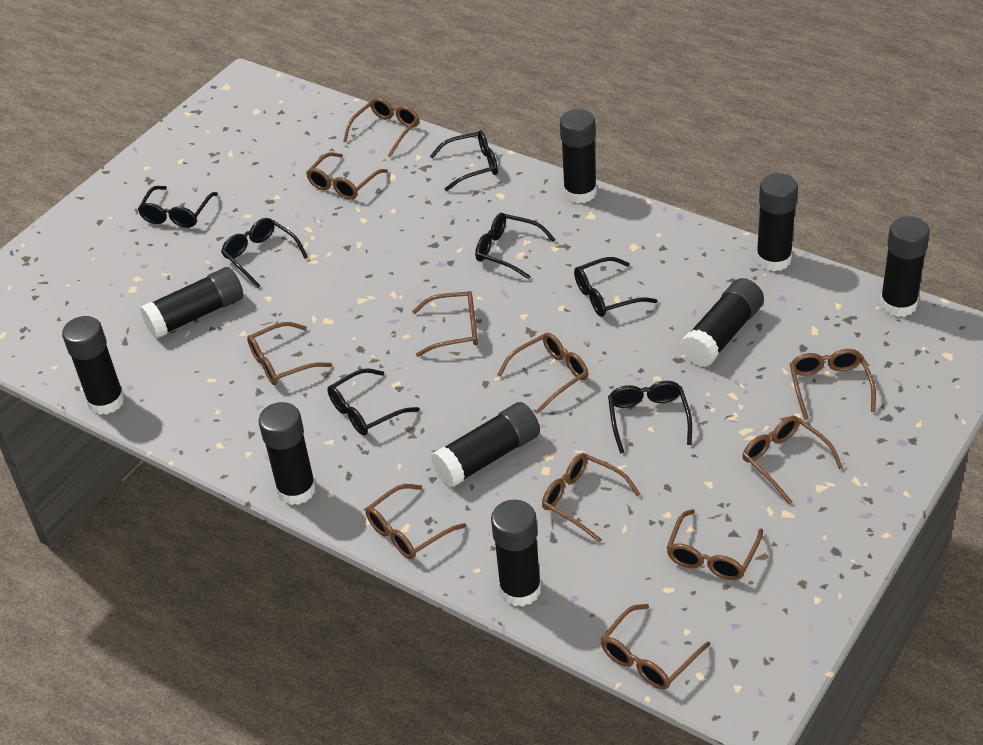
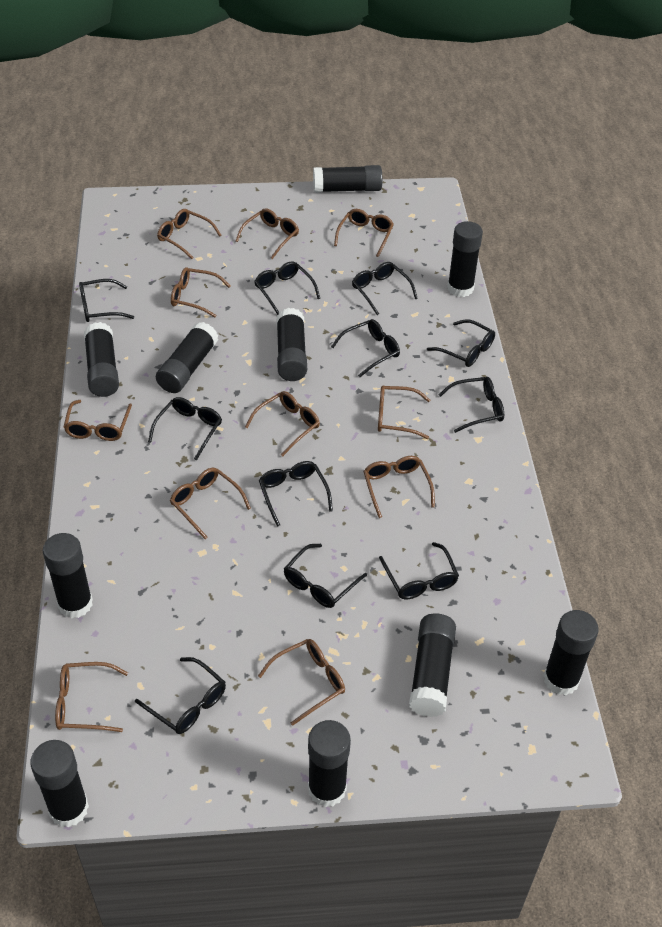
black glasses: [138,186,218,228] [221,218,308,288] [328,368,420,435] [430,130,498,191] [475,213,556,279] [574,257,658,317] [608,381,692,454] = 7 -> [79,279,134,322] [135,657,226,734] [148,397,222,461] [254,261,320,315] [259,461,333,527] [284,544,367,608] [331,319,400,377] [352,262,418,315] [379,542,459,599] [427,319,495,367] [438,377,504,433] = 11
black glue stick: [62,316,125,415] [140,267,243,339] [258,402,316,505] [431,402,540,488] [491,500,541,607] [560,109,597,203] [680,278,764,367] [756,173,798,271] [880,216,930,317] = 9 -> [30,740,89,828] [43,533,93,618] [84,322,119,397] [156,322,218,393] [276,308,307,381] [308,720,351,807] [313,165,382,193] [409,613,456,717] [447,221,483,297] [543,610,599,695] = 10

